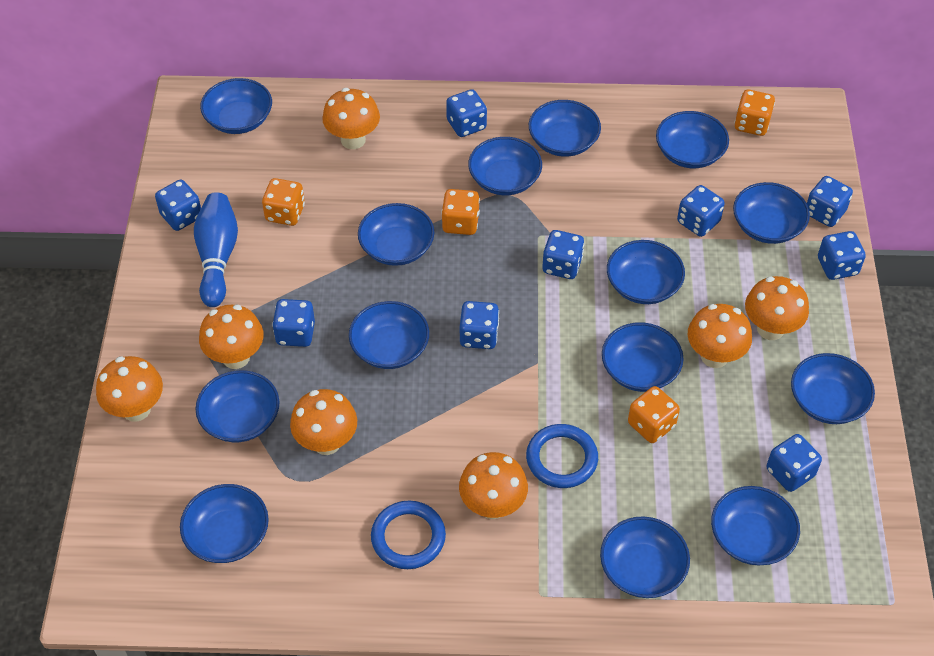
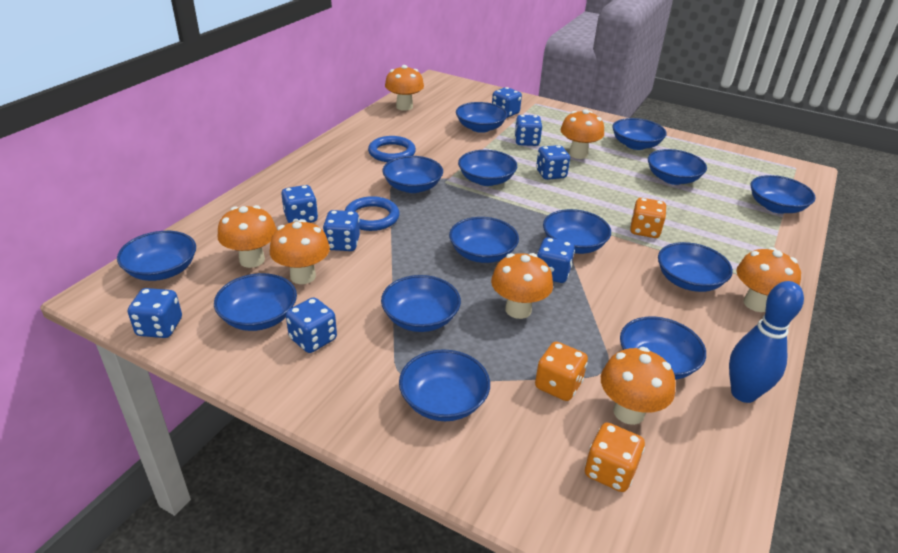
blue dice: [155,180,201,231] [272,299,315,347] [446,89,487,137] [460,301,499,349] [542,230,584,279] [677,185,725,237] [767,434,822,492] [807,176,853,227] [818,231,866,280] = 9 -> [128,288,182,338] [281,185,318,223] [286,297,337,353] [323,210,360,251] [492,87,522,118] [514,115,542,146] [536,145,570,180] [537,237,575,283] = 8
orange dice: [262,178,305,226] [441,189,480,235] [628,386,680,443] [734,90,775,136] = 4 -> [535,342,588,401] [585,423,645,492] [630,198,667,238] = 3

